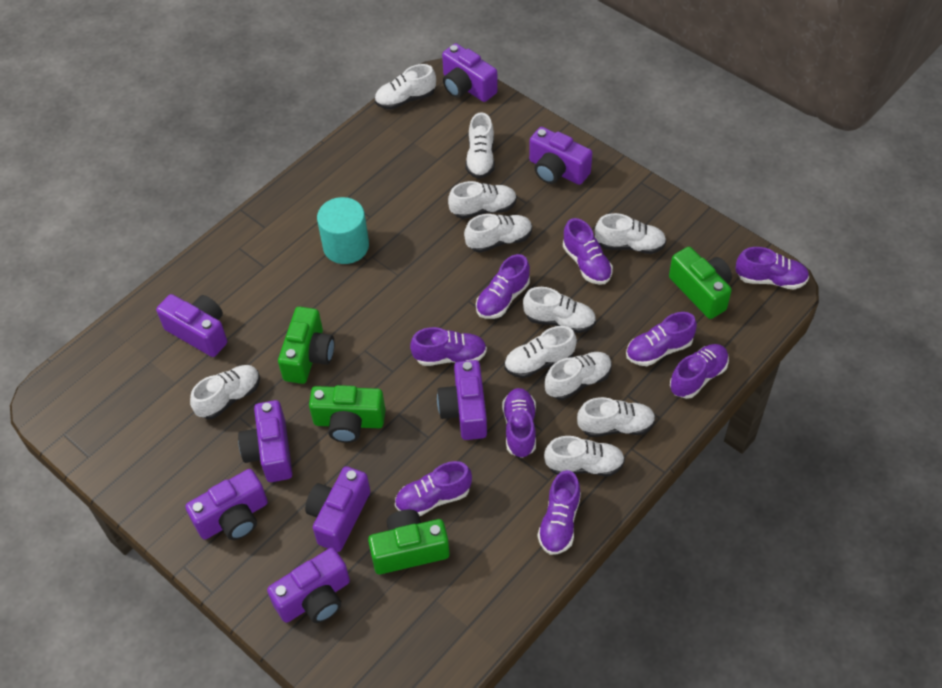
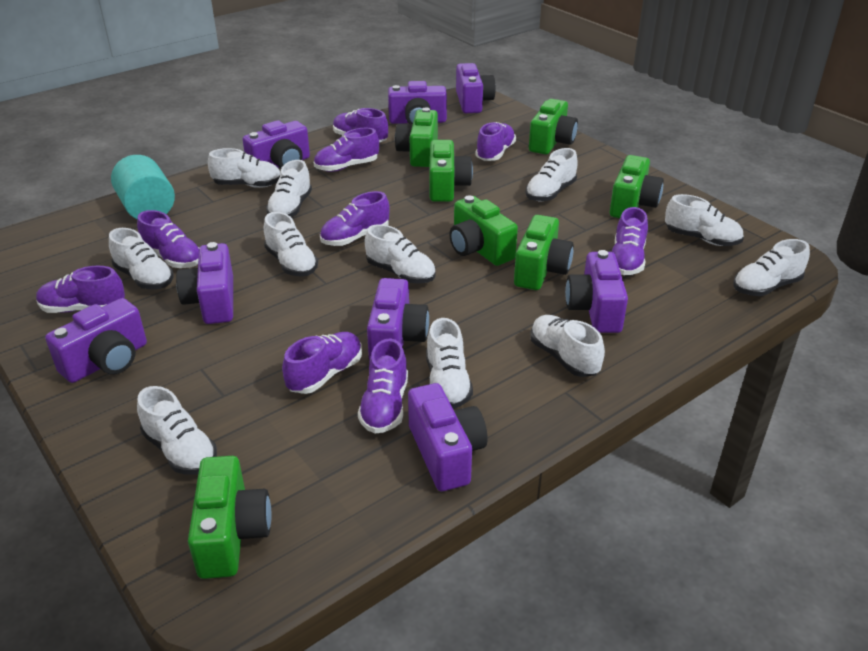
green camera: [278,307,335,384] [309,385,385,443] [368,510,450,574] [669,247,732,319] = 4 -> [188,456,271,579] [395,108,438,167] [429,140,473,202] [449,195,518,266] [514,215,574,290] [529,99,578,154] [610,155,664,218] = 7

